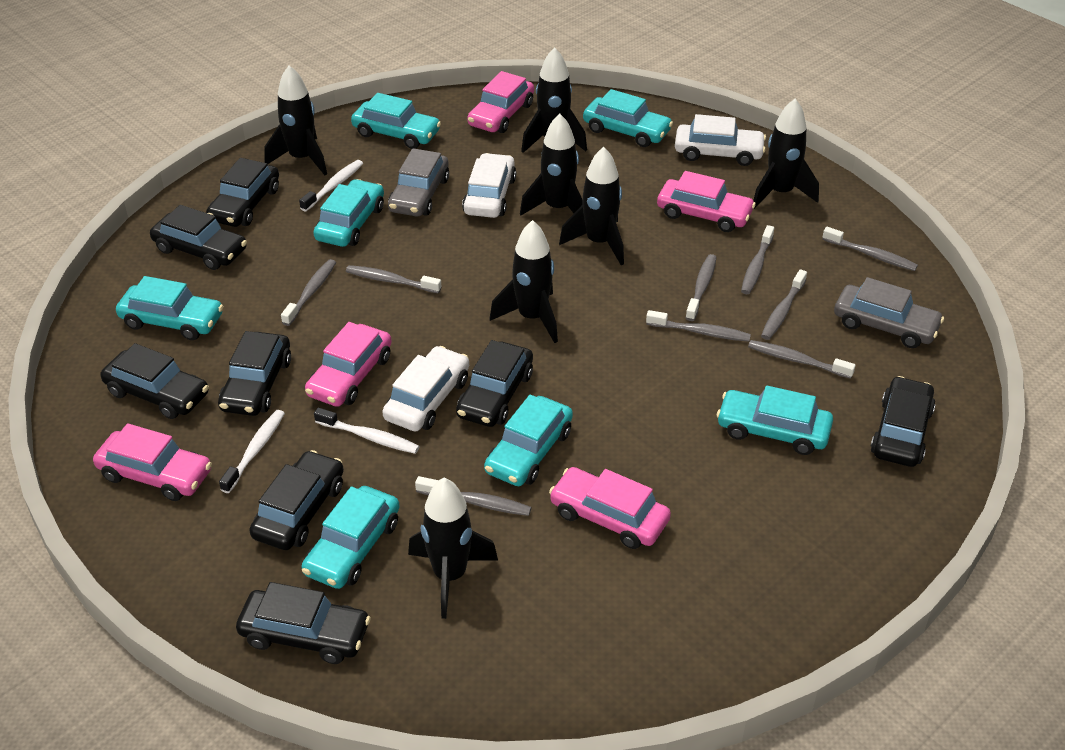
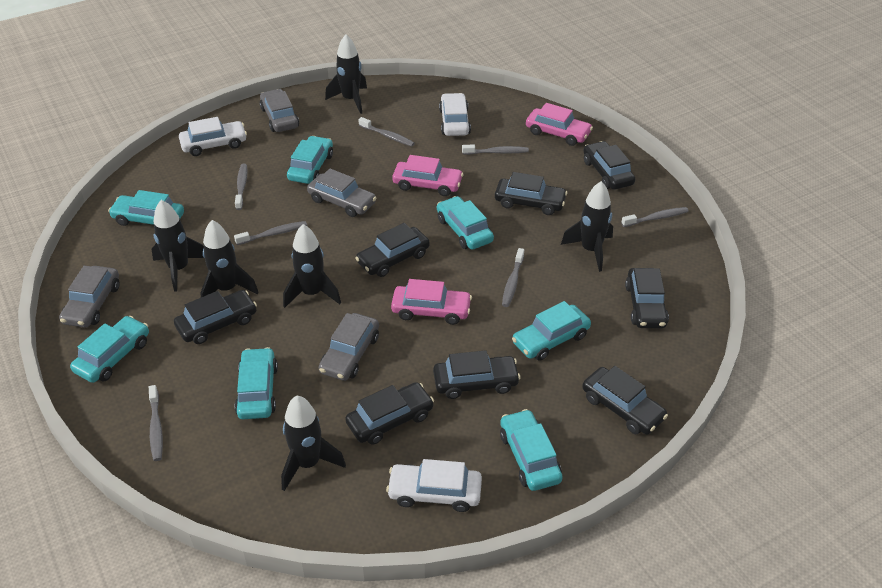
black rocket: [264,65,327,175] [408,478,498,619] [490,220,558,343] [520,114,583,216] [521,47,587,153] [559,147,624,265] [753,99,819,209] = 7 -> [152,200,204,292] [200,220,259,297] [281,396,346,491] [283,224,341,308] [325,34,367,114] [561,181,613,272] = 6
grey car: [388,148,449,216] [834,277,944,348] = 2 -> [59,266,120,328] [260,89,299,132] [307,169,377,217] [319,313,379,381] = 4
grey toothbrush: [281,259,336,326] [346,265,441,293] [415,476,532,516] [646,310,751,342] [686,254,717,321] [741,225,774,294] [748,340,856,379] [761,269,807,340] [822,227,918,271] = 9 -> [149,385,163,461] [234,221,307,245] [235,164,248,210] [358,117,415,146] [462,145,529,155] [502,248,524,307] [621,207,689,227] = 7
pink car: [93,423,212,501] [305,322,392,407] [467,71,534,133] [549,467,671,549] [657,171,756,232] = 5 -> [391,279,472,325] [392,155,464,196] [526,103,593,146] = 3
white toothbrush: [219,410,285,493] [299,160,363,211] [314,408,420,454] = 3 -> none = 0

